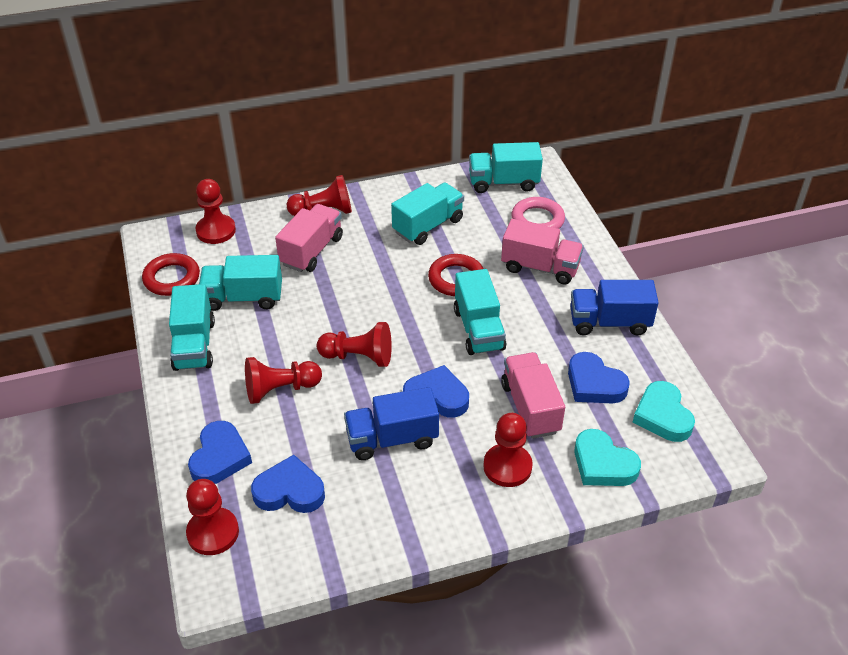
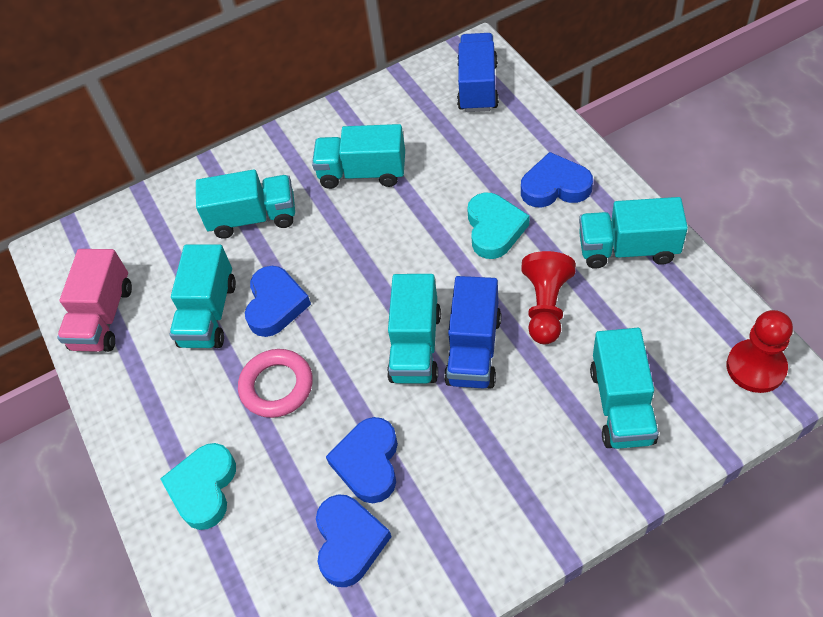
pink truck: [275,204,343,272] [501,219,584,284] [501,352,565,439] = 3 -> [57,249,132,352] = 1
red pawn: [186,479,239,555] [196,179,236,244] [245,357,322,404] [286,175,352,216] [317,322,392,367] [483,413,533,487] = 6 -> [521,251,576,344] [727,310,793,393] = 2
red ring: [142,253,200,296] [428,254,484,296] = 2 -> none = 0
turquoise truck: [169,284,215,371] [199,255,282,311] [391,183,464,245] [454,269,506,355] [469,142,543,193] = 5 -> [170,244,236,348] [196,169,295,239] [312,124,405,189] [387,274,441,383] [579,197,688,269] [590,328,659,449] = 6

